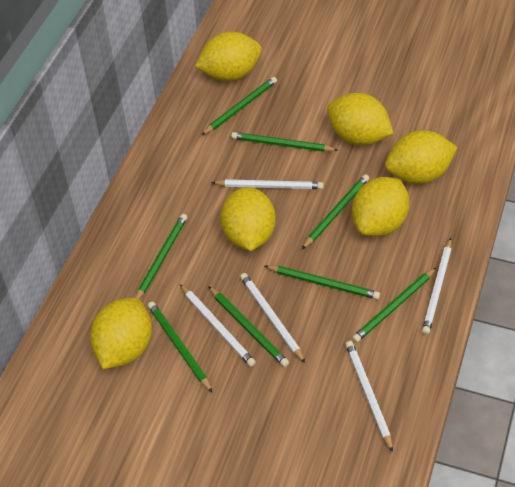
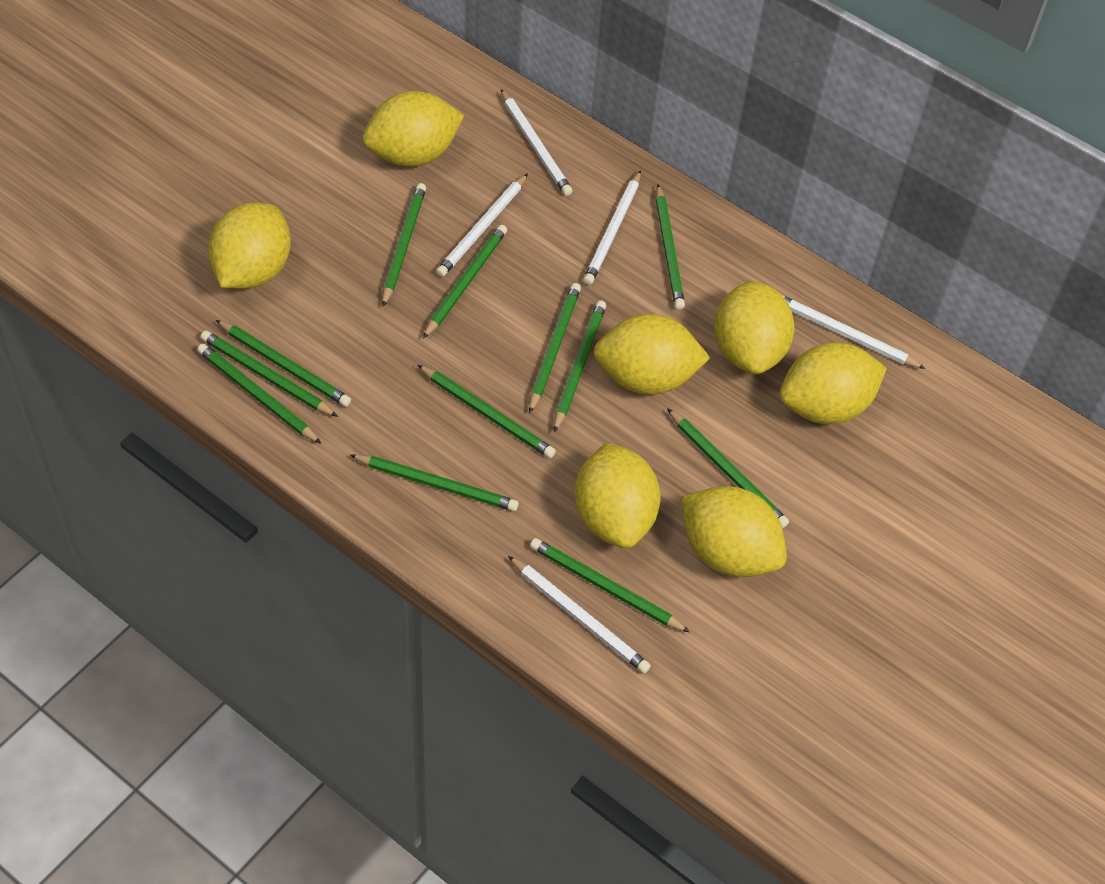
green pencil: [135,214,188,299] [148,302,213,393] [202,77,277,135] [208,286,289,367] [231,132,338,152] [265,265,380,300] [302,174,369,249] [352,267,437,343] = 8 -> [197,343,322,444] [200,331,338,417] [216,320,351,407] [350,454,519,511] [382,183,426,307] [417,365,556,458] [423,224,507,339] [529,283,581,414] [530,538,690,632] [554,300,606,432] [656,185,685,310] [667,408,789,528] = 12
yellow lemon: [90,298,152,369] [195,32,262,81] [220,187,276,251] [327,93,394,146] [352,177,410,237] [385,130,457,184] = 6 -> [208,203,291,289] [362,91,464,167] [575,442,661,548] [593,314,710,395] [681,486,787,577] [714,281,795,374] [780,342,887,424] = 7

